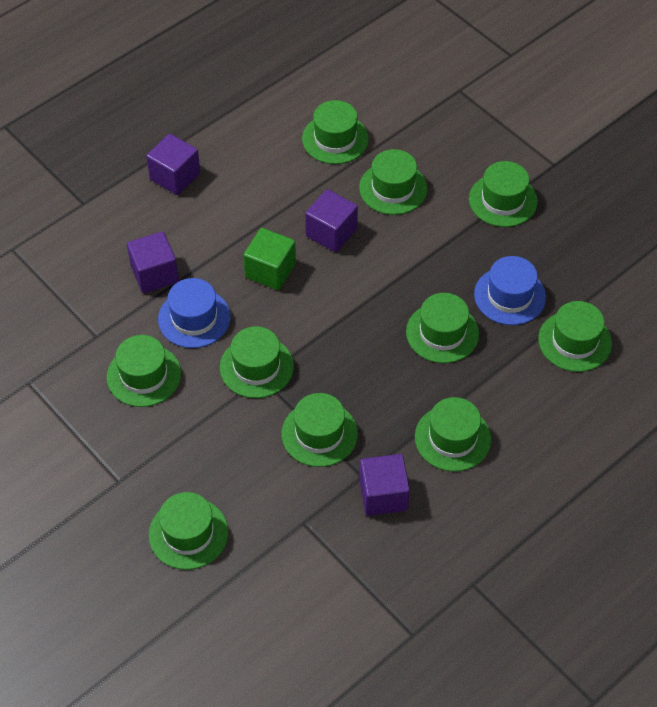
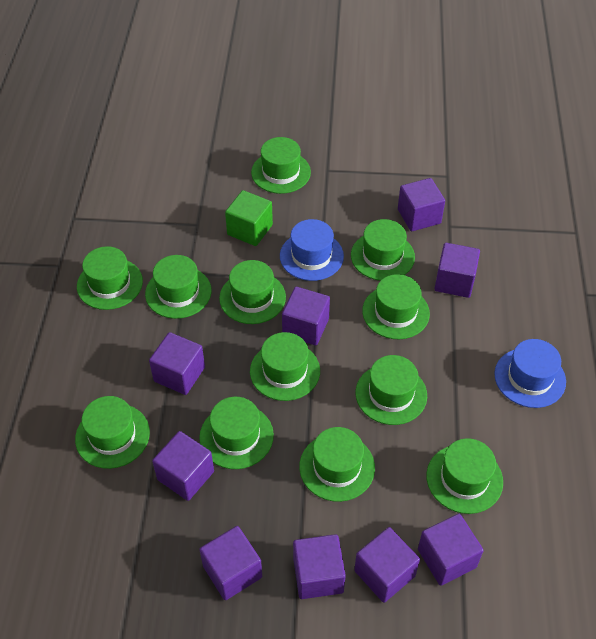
green hat: [107,335,181,407] [148,492,228,570] [220,326,294,398] [282,393,358,467] [302,100,369,164] [359,149,427,215] [406,293,479,363] [415,397,491,472] [469,161,538,227] [538,301,612,372] = 10 -> [75,396,150,469] [77,246,143,310] [145,255,211,319] [199,397,274,469] [219,260,286,324] [250,332,320,401] [251,137,311,194] [299,427,375,502] [351,219,415,281] [355,355,427,425] [362,274,430,339] [426,438,503,514] = 12
purple cube: [127,231,179,293] [146,134,200,195] [305,189,358,252] [359,454,410,516] = 4 -> [149,332,205,395] [152,431,214,501] [199,526,262,600] [282,287,330,345] [293,534,346,599] [354,527,420,603] [398,178,445,231] [418,514,484,586] [434,243,480,298] = 9

